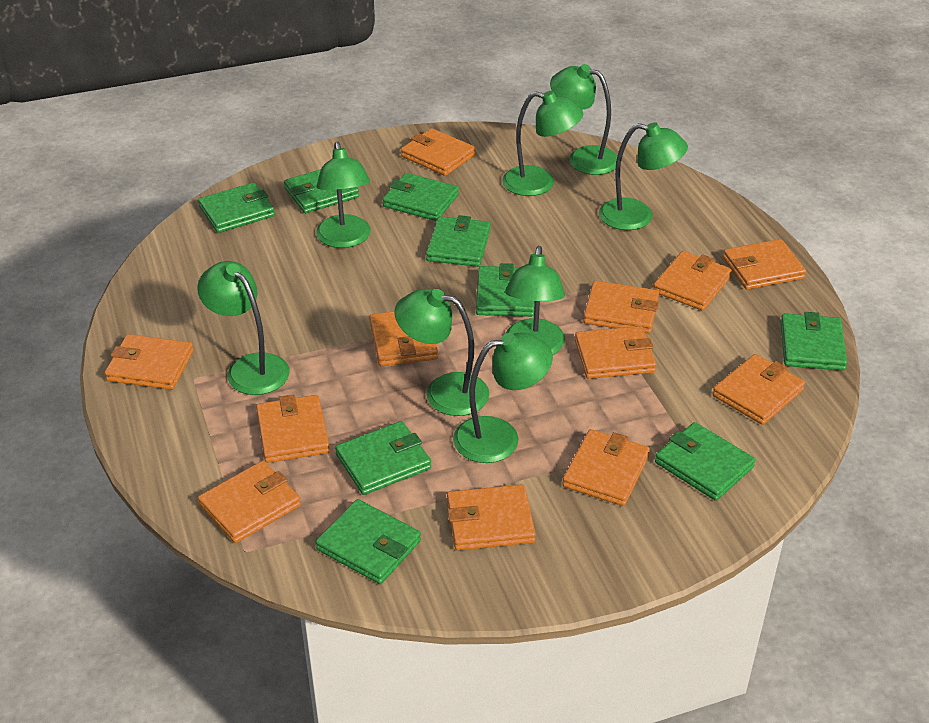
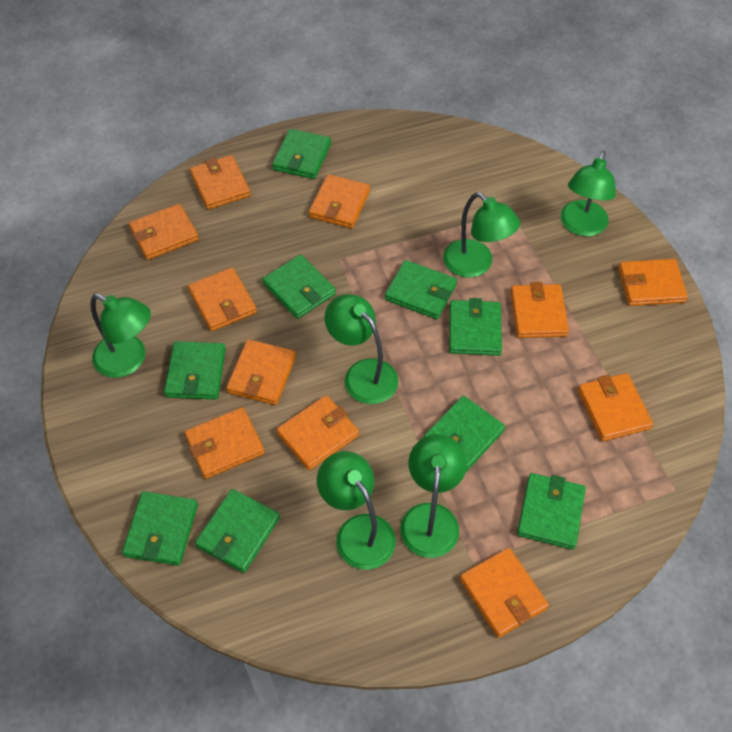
green lamp: [197,261,290,395] [316,142,371,248] [395,289,490,416] [453,333,553,463] [502,91,583,196] [505,246,565,355] [550,64,618,175] [599,122,688,230] = 8 -> [90,294,151,378] [317,451,396,570] [324,294,398,404] [400,434,467,558] [443,192,520,278] [560,151,616,236] = 6
orange wallet: [105,334,193,390] [198,461,301,543] [256,395,330,463] [369,311,438,366] [401,128,476,176] [447,484,536,550] [562,429,650,506] [575,326,656,379] [583,281,659,333] [653,251,732,311] [713,354,805,425] [723,239,806,290] = 12 -> [129,204,199,260] [185,407,265,479] [188,267,257,331] [190,155,251,209] [226,339,296,405] [276,395,359,471] [309,174,370,229] [460,548,549,638] [511,282,569,338] [578,373,653,441] [618,259,688,306] = 11

